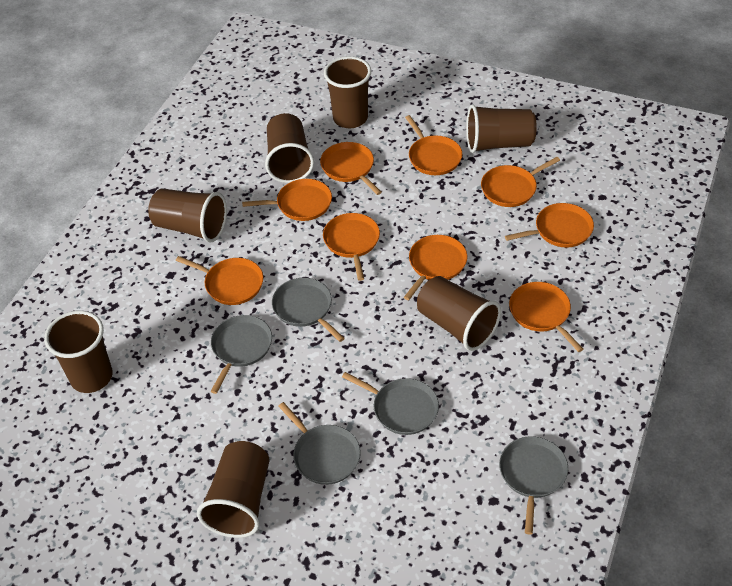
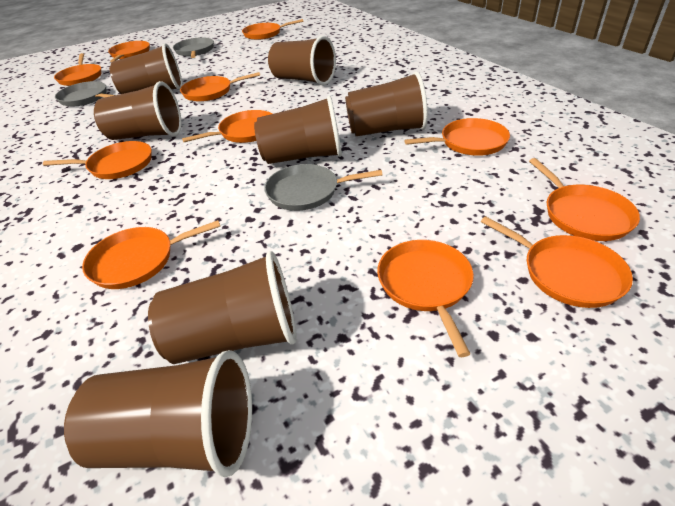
grey pan: [210,315,272,394] [272,278,345,342] [278,402,361,485] [342,372,439,435] [499,436,568,535] = 5 -> [55,81,115,106] [173,37,214,58] [264,164,382,211] = 3
orange pan: [176,256,263,305] [242,179,332,221] [320,142,382,195] [323,213,380,281] [404,235,467,300] [405,115,462,175] [481,157,560,207] [505,203,594,248] [509,282,583,352] = 9 -> [43,141,152,179] [54,53,101,86] [82,220,220,289] [108,41,150,62] [180,72,260,102] [182,110,273,143] [242,19,304,40] [377,240,474,357] [404,118,510,156] [481,216,633,308] [529,158,640,241] = 11

